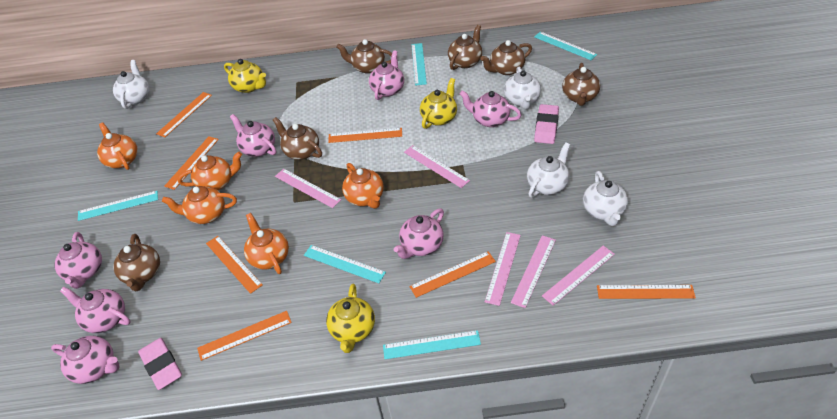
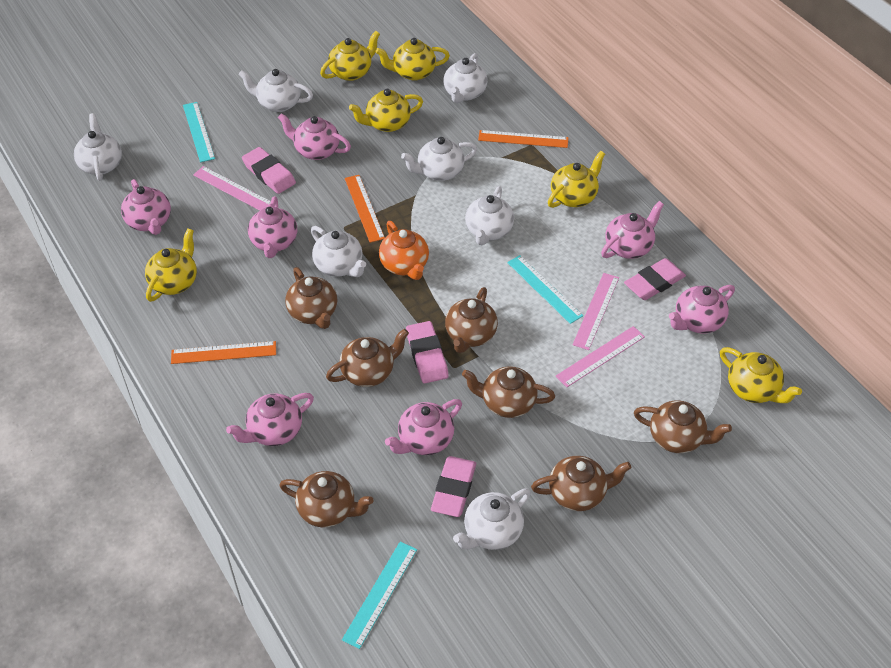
brown teapot: [113,234,160,291] [273,117,322,160] [337,39,392,74] [448,25,482,70] [481,40,532,75] [562,63,600,106] = 6 -> [279,471,373,527] [285,267,337,329] [326,329,409,387] [445,287,498,353] [462,366,555,418] [531,456,631,511] [634,400,732,453] = 7
orange ruler: [156,92,212,138] [164,136,219,190] [197,311,292,361] [206,236,263,294] [328,128,402,143] [410,251,496,298] [597,285,696,299] = 7 -> [171,341,276,364] [345,175,385,243] [478,130,569,148] = 3
orange teapot: [97,122,138,170] [162,186,237,224] [178,152,242,190] [244,213,289,274] [342,163,384,209] = 5 -> [379,221,429,280] = 1
pink eraser: [138,338,182,390] [534,104,559,144] = 2 -> [242,147,296,194] [406,321,449,383] [431,456,476,517] [624,258,686,300] = 4
pink ruler: [275,169,341,208] [404,145,470,188] [485,232,521,306] [511,235,556,308] [542,246,615,306] = 5 -> [193,166,271,210] [556,326,645,387] [572,273,619,350] = 3
turquoise ruler: [78,191,158,221] [304,245,386,283] [383,330,481,359] [411,43,427,86] [534,31,597,60] = 5 -> [183,102,215,162] [342,542,417,649] [507,255,583,324] = 3
white teapot: [113,60,149,109] [504,66,541,109] [527,143,570,198] [583,171,628,226] = 4 -> [74,113,122,181] [239,69,313,112] [311,226,366,277] [401,137,477,181] [443,53,487,103] [453,488,531,550] [465,186,514,245] = 7
yellow teapot: [224,59,266,93] [326,284,375,353] [420,78,457,129] = 3 -> [145,228,197,302] [320,31,380,81] [349,89,423,132] [376,38,450,81] [548,151,605,208] [720,347,802,403] = 6

